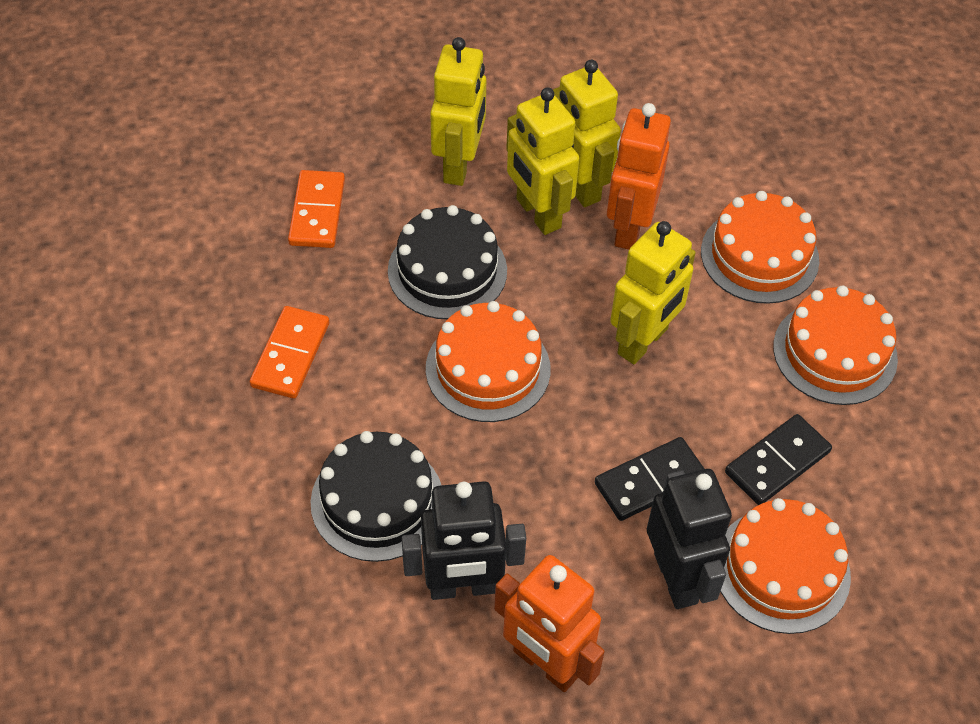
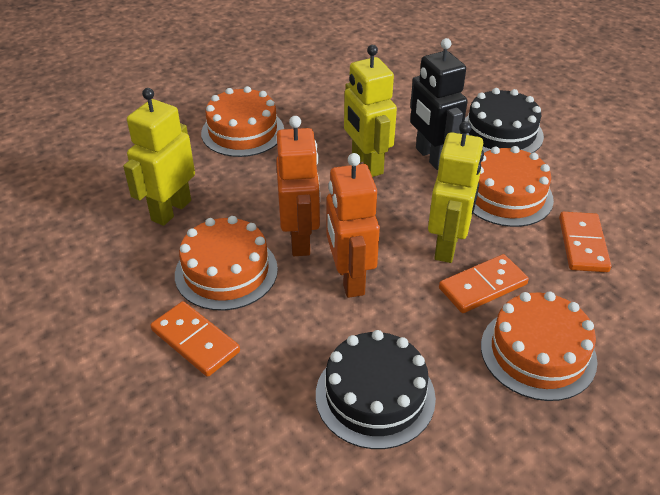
black domino: [595,437,704,521] [725,414,832,505] = 2 -> none = 0
black robot: [402,481,526,600] [647,469,732,609] = 2 -> [410,38,468,170] = 1
orange domino: [250,306,329,398] [288,170,345,248] = 2 -> [150,301,240,377] [439,254,529,313] [559,212,611,272] = 3
yellow robot: [430,37,486,186] [506,88,579,235] [553,60,621,207] [610,221,696,364] = 4 -> [123,88,195,226] [344,45,397,177] [428,121,484,263] = 3

